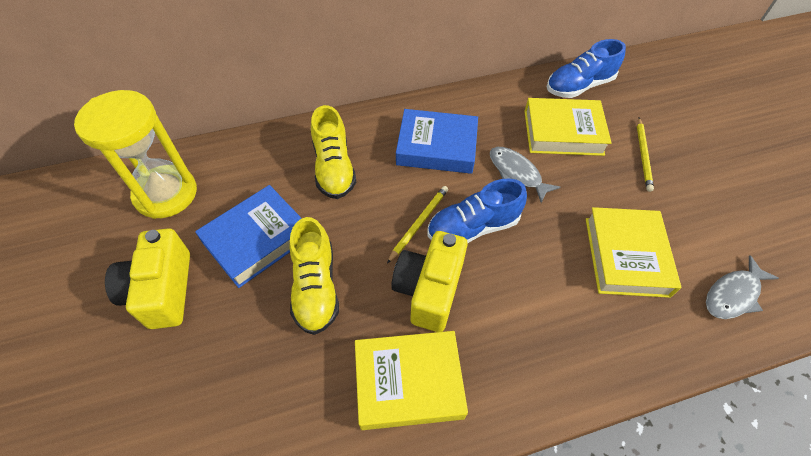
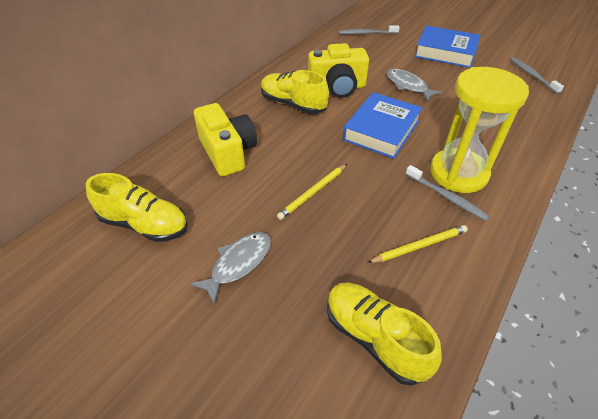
blue shoe: [427,179,527,243] [547,39,626,98] = 2 -> none = 0
grey toothbrush: none = 0 -> [339,25,400,34] [406,165,490,221] [510,57,564,94] = 3
yellow book: [355,331,468,430] [524,98,612,156] [586,207,681,298] = 3 -> none = 0
yellow shoe: [289,217,339,335] [311,105,356,199] = 2 -> [86,173,188,242] [261,70,329,114] [327,283,442,386] = 3

